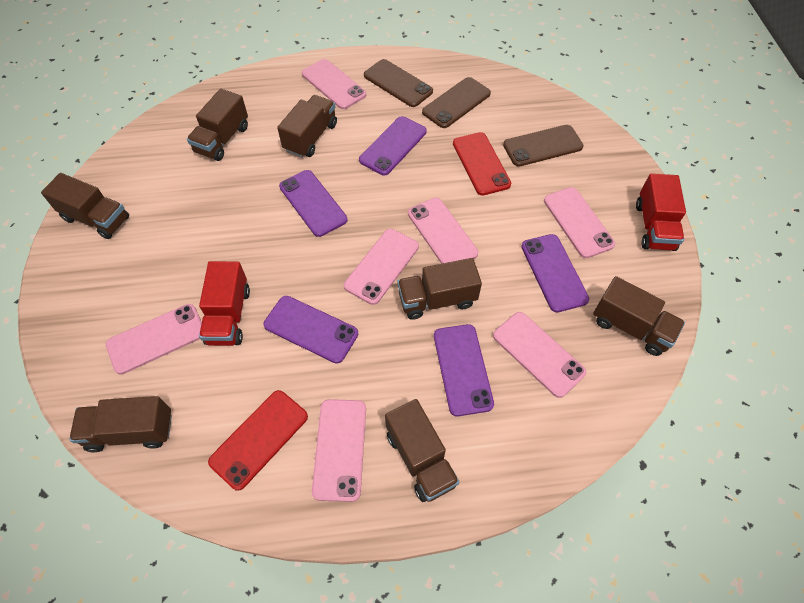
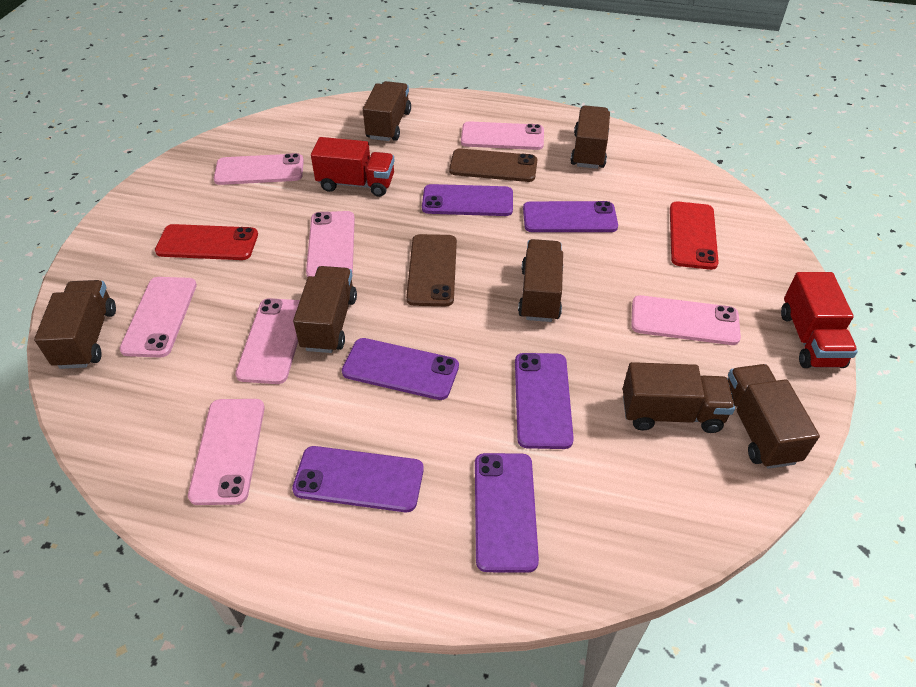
brown phone: [364,59,433,107] [422,77,491,128] [503,125,583,167] = 3 -> [406,234,457,306] [449,148,538,182] = 2
purple phone: [264,296,358,364] [279,170,347,237] [359,116,427,176] [434,324,494,416] [521,234,589,312] = 5 -> [292,446,424,512] [342,338,459,400] [422,184,513,216] [475,453,539,573] [515,353,574,449] [523,201,618,232] = 6

